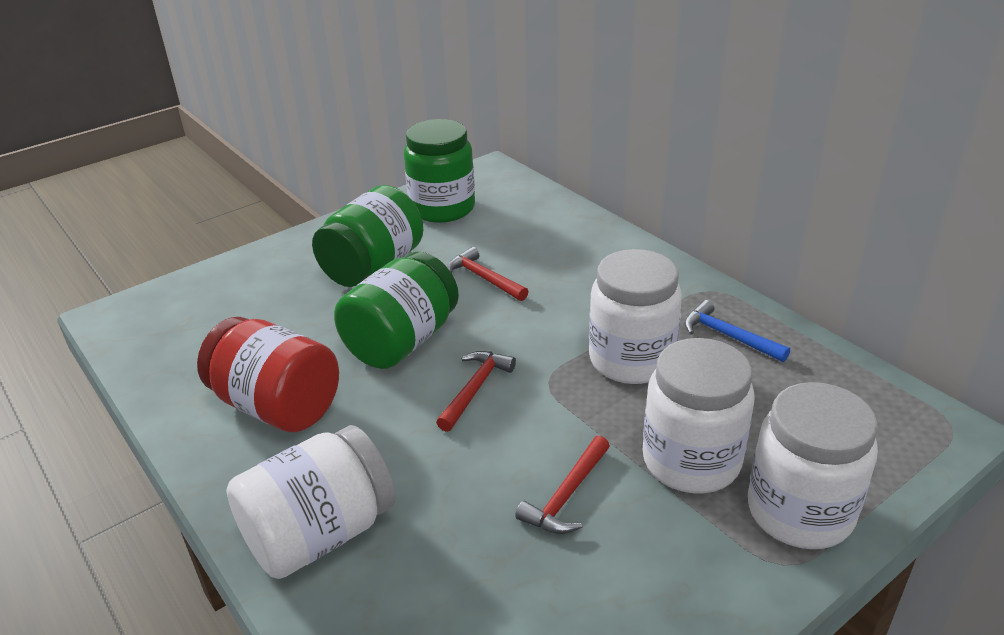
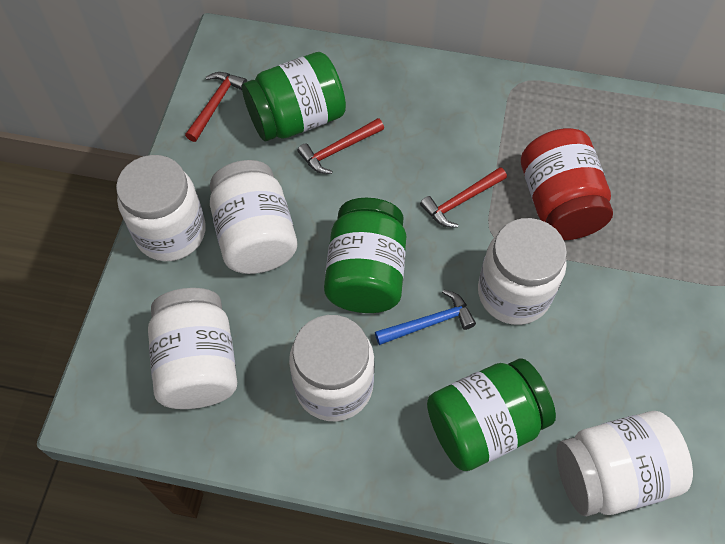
white jar: [226,425,396,579] [589,249,682,384] [643,338,755,493] [748,382,878,549] = 4 -> [116,155,206,261] [148,288,237,409] [210,160,297,274] [289,315,375,421] [478,218,567,325] [557,411,693,516] = 6

